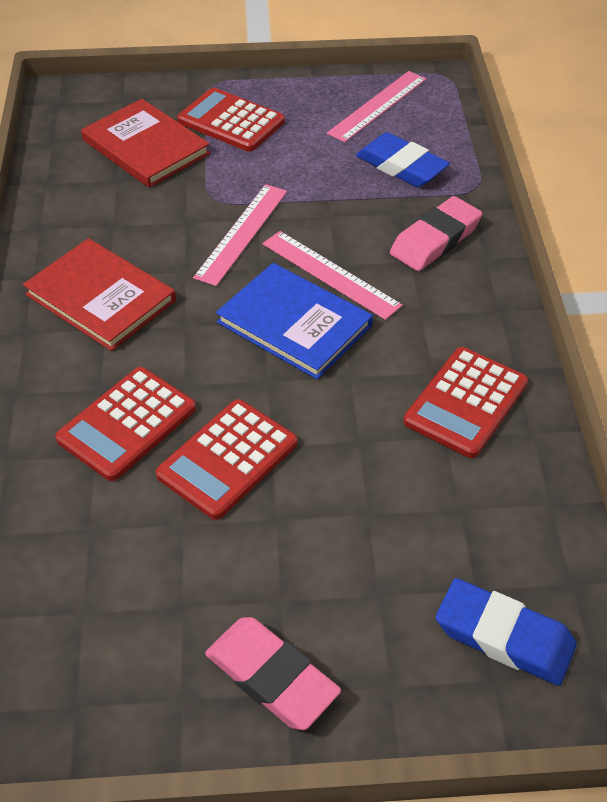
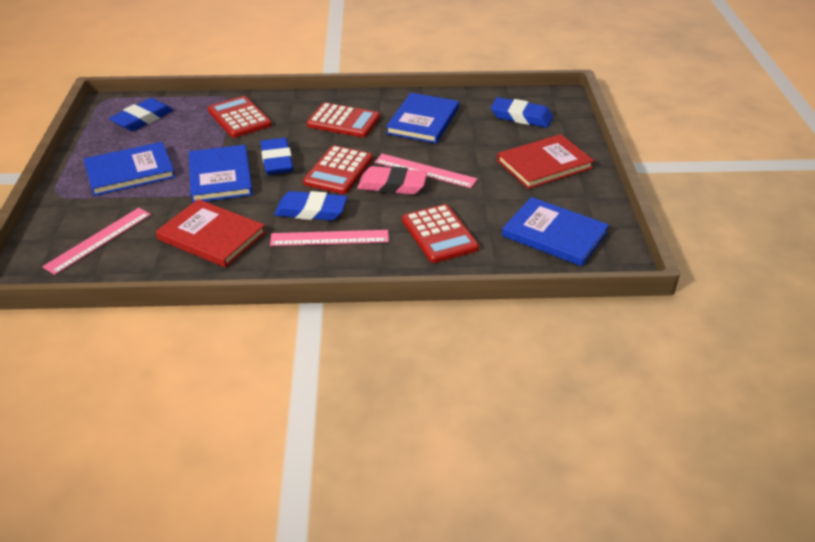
blue book: [216,263,373,380] = 1 -> [84,142,175,196] [189,145,253,203] [386,93,459,143] [502,197,609,266] = 4
blue eraser: [356,132,450,187] [436,578,577,686] = 2 -> [109,98,173,131] [260,138,293,175] [274,191,347,221] [491,97,553,128] = 4
pink eraser: [205,617,341,730] [390,196,482,271] = 2 -> [357,166,428,195] = 1

